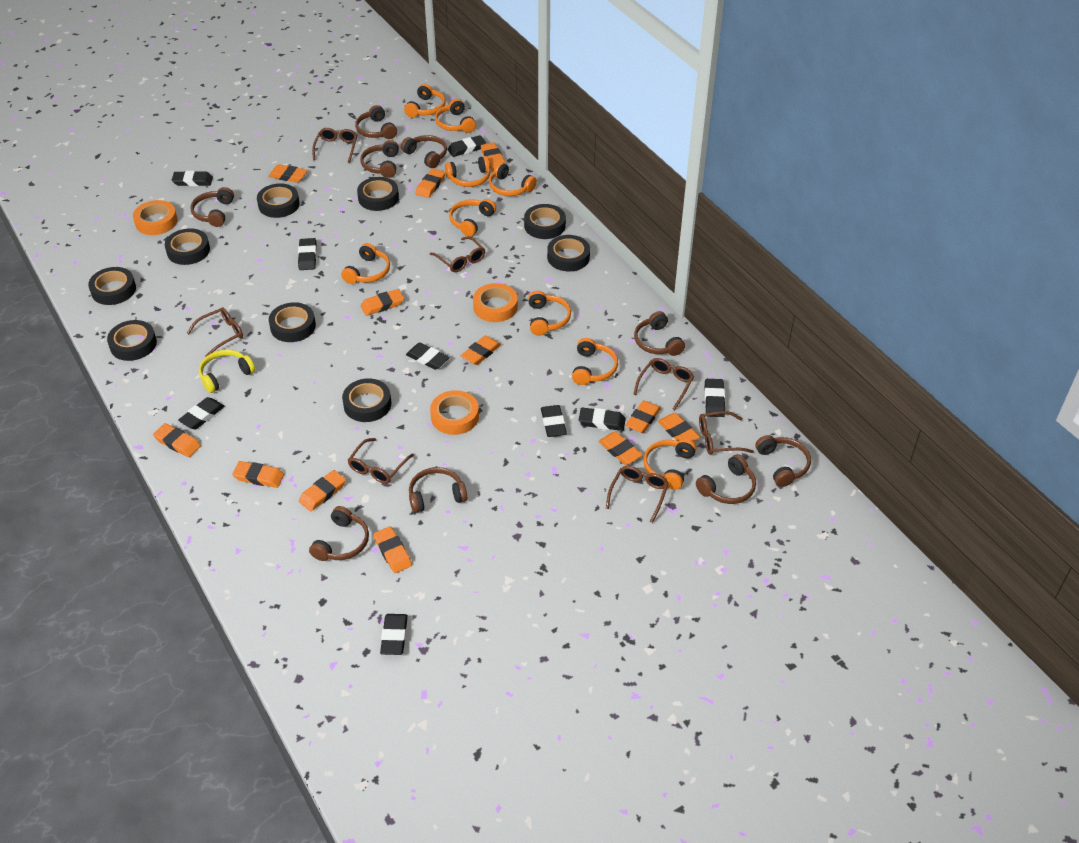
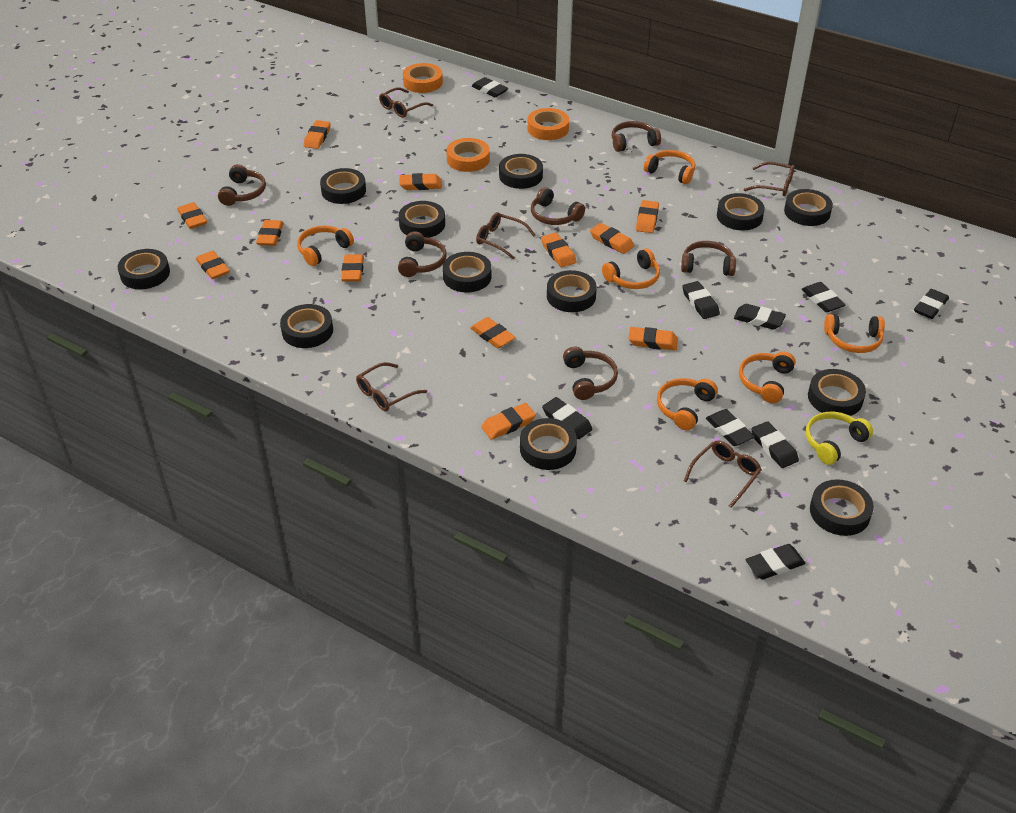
black tape: [88,267,136,305] [107,320,157,361] [165,228,210,265] [257,183,300,218] [269,302,316,342] [342,378,391,422] [357,177,399,211] [524,204,566,239] [547,235,590,271] = 9 -> [118,249,170,289] [280,304,333,348] [320,168,366,204] [399,201,445,238] [443,252,491,292] [499,154,543,189] [520,418,577,470] [547,270,597,312] [717,193,765,230] [784,189,833,226] [808,369,866,416] [810,479,874,536] = 12
brown glasses: [187,308,243,357] [312,128,357,163] [348,438,414,484] [430,236,485,272] [606,466,669,523] [633,358,694,410] [699,411,754,455] = 7 -> [356,362,427,411] [379,87,433,118] [476,212,536,260] [684,440,762,508] [744,162,795,196] = 5
brown headphones: [190,187,234,227] [309,506,369,561] [355,105,397,139] [360,140,399,178] [401,135,447,168] [409,467,467,513] [634,311,685,356] [696,454,756,504] [755,435,811,487] = 9 -> [218,164,266,206] [398,231,447,277] [531,187,585,225] [563,347,618,400] [612,121,661,152] [681,241,736,276] = 6
orange headphones: [341,243,390,284] [404,84,445,118] [435,99,476,133] [445,156,491,187] [449,199,496,237] [489,162,537,196] [528,291,571,336] [572,338,618,385] [643,438,697,490] = 9 -> [297,225,354,266] [602,248,660,289] [644,150,695,184] [657,378,718,431] [739,351,796,403] [824,314,885,353] = 6

